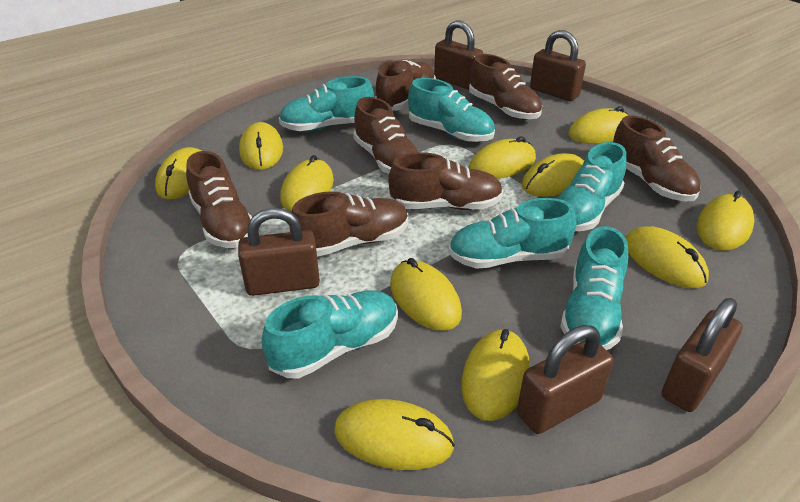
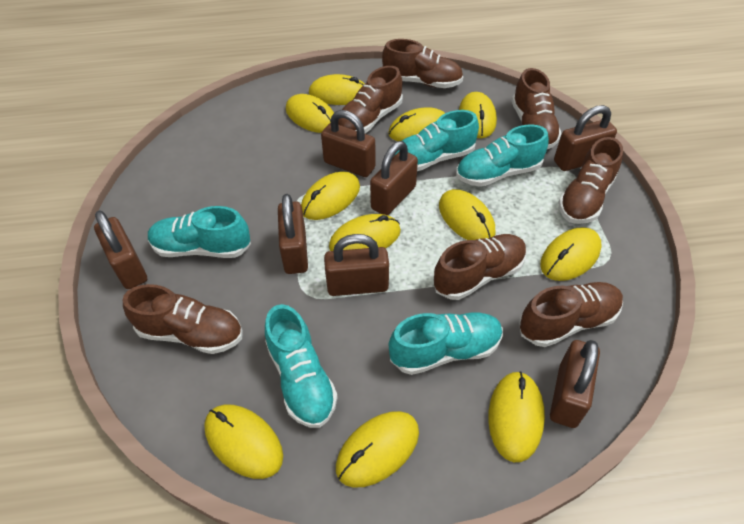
brown padlock: [238,208,320,296] [434,20,483,90] [517,325,613,434] [530,30,586,101] [662,298,743,412] = 5 -> [94,210,147,289] [278,194,308,274] [321,110,376,177] [324,234,389,296] [370,141,418,215] [550,340,600,428] [554,105,617,171] = 7
turquoise shoe: [261,290,398,378] [279,76,374,132] [408,78,495,142] [448,198,576,269] [557,142,627,231] [560,226,628,350] = 6 -> [148,206,251,258] [265,304,338,428] [389,312,503,375] [394,110,479,171] [456,124,549,187] = 5

